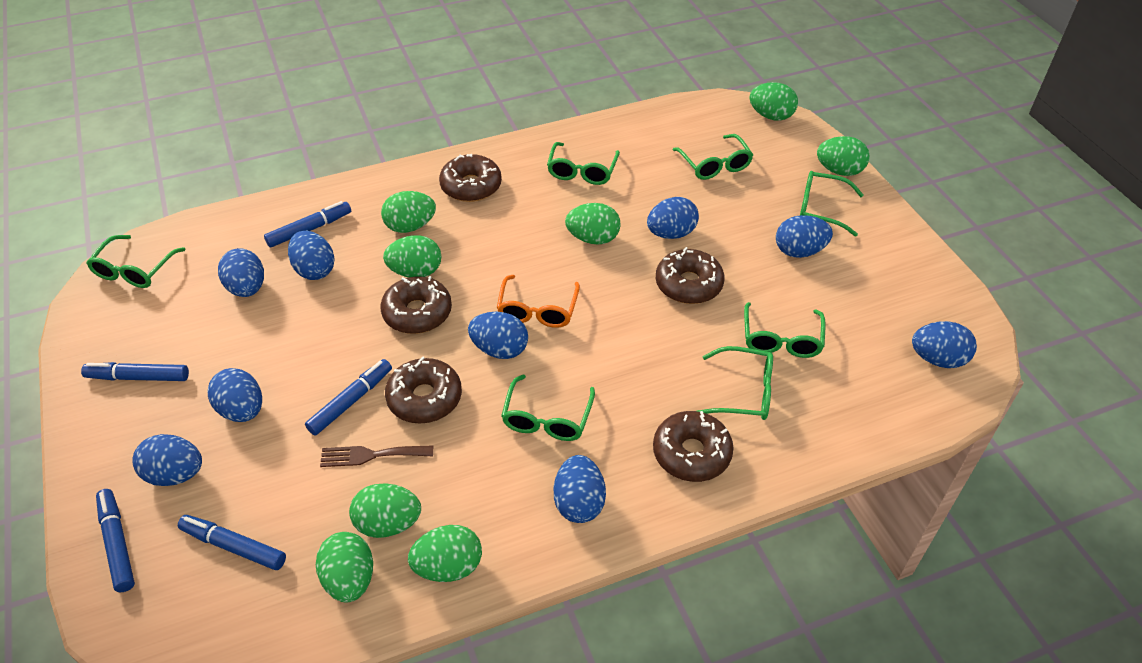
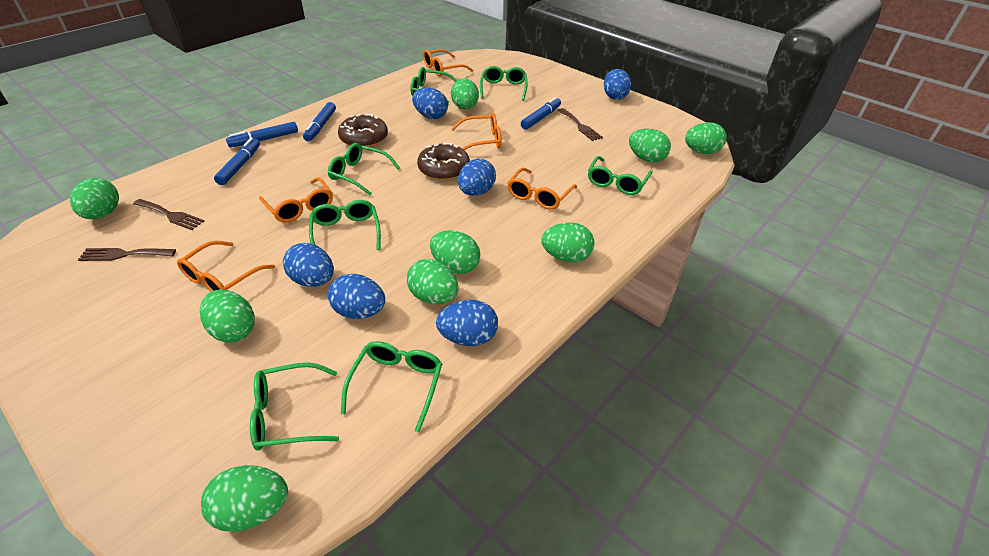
blue egg: [132,434,202,486] [208,368,262,422] [218,248,264,297] [288,231,335,280] [468,312,528,359] [554,455,606,523] [647,197,699,239] [776,215,833,258] [912,321,977,368] = 9 -> [283,243,334,287] [328,274,385,319] [412,88,448,119] [436,300,498,346] [458,159,496,196] [604,69,631,100] = 6
blue marker: [81,362,189,381] [96,489,135,592] [178,515,286,570] [264,201,351,248] [305,359,392,436] = 5 -> [214,138,260,185] [226,122,298,147] [303,102,336,141] [521,97,561,130] = 4
brown donut: [380,276,452,334] [385,356,462,424] [439,154,502,202] [653,411,734,482] [656,247,725,304] = 5 -> [338,114,388,147] [417,143,470,180] = 2
brown fork: [320,445,433,467] = 1 -> [78,248,176,261] [133,199,204,230] [558,108,603,141] = 3
green egg: [316,532,373,602] [349,483,421,538] [381,191,436,233] [383,235,441,277] [408,525,482,582] [565,203,620,245] [749,82,798,121] [817,136,870,176] = 8 -> [70,178,119,219] [200,289,255,343] [201,465,288,532] [407,259,458,304] [430,230,480,274] [451,79,479,109] [541,222,594,262] [629,129,671,163] [685,122,727,154] = 9
orange glasses: [497,275,580,328] = 1 -> [177,240,275,291] [259,177,333,223] [423,49,473,76] [451,113,502,150] [507,168,577,210] = 5

